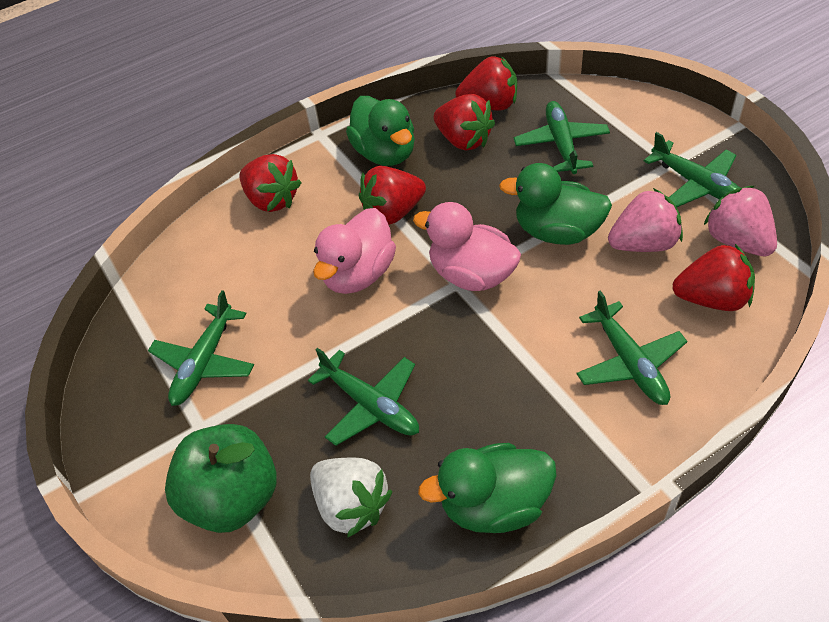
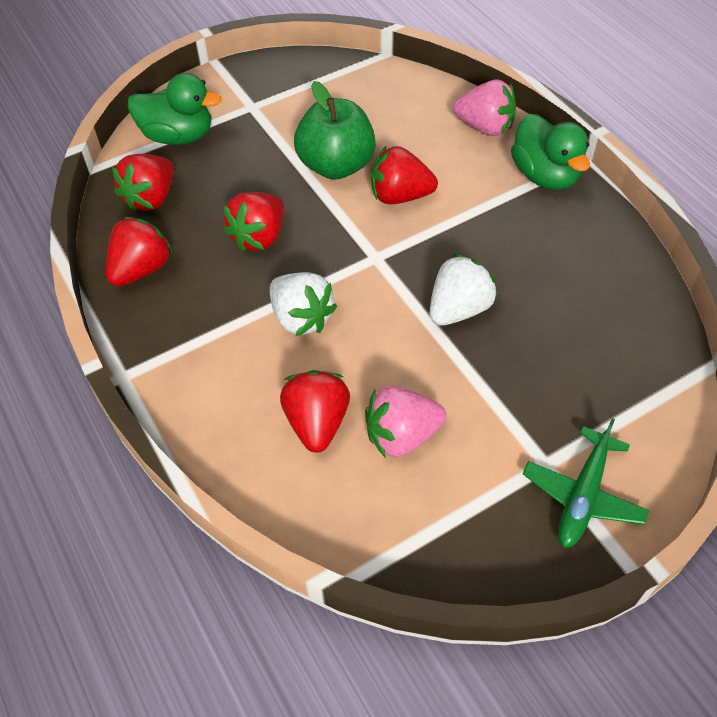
green duck: [346,96,415,166] [418,443,557,533] [499,163,612,245] = 3 -> [128,73,221,145] [511,114,590,190] = 2
green plane: [148,290,254,406] [308,348,419,446] [514,101,610,174] [577,290,688,405] [644,132,740,207] = 5 -> [523,418,649,548] = 1
pink duck: [313,208,396,294] [413,202,521,291] = 2 -> none = 0
white strawberry: [310,458,393,538] = 1 -> [269,272,337,336] [429,254,498,326] = 2

